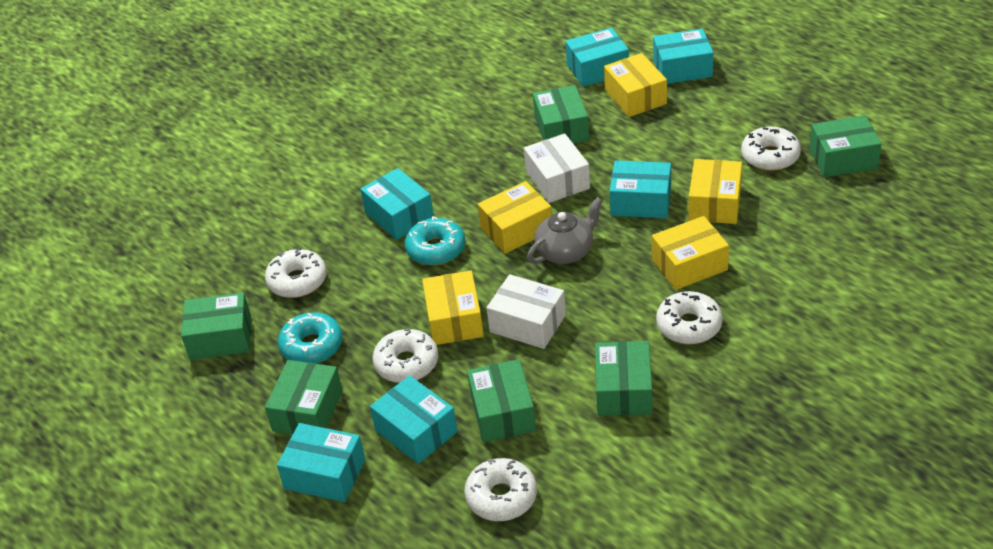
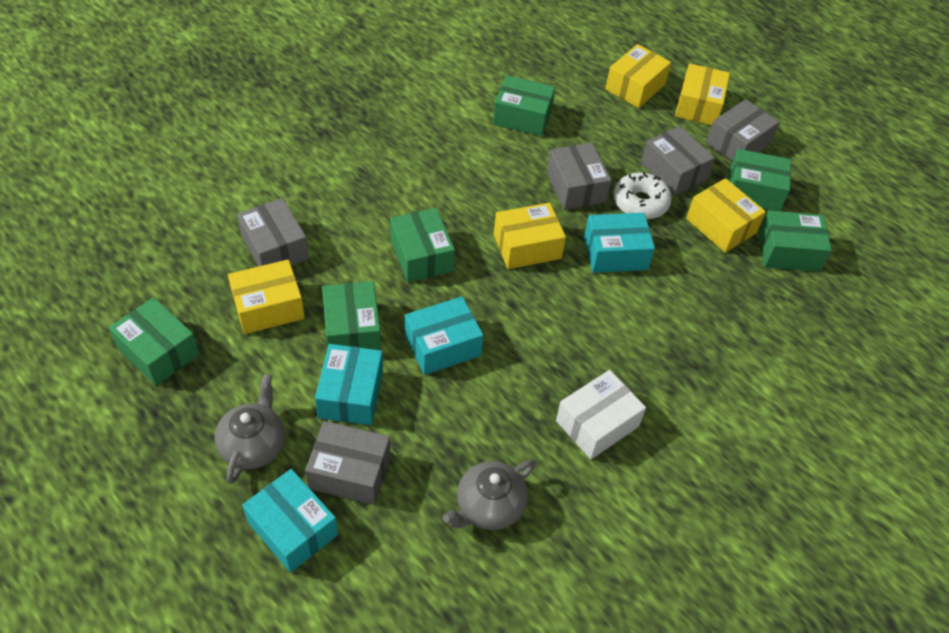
grey box: none = 0 -> [237,198,309,267] [305,421,391,505] [547,143,612,210] [641,126,715,196] [706,99,779,162] = 5
grey teapot: [527,197,603,264] = 1 -> [215,374,285,484] [443,460,535,530] = 2
turquoise box: [277,423,365,502] [360,168,434,240] [370,375,458,464] [565,28,629,87] [610,160,671,218] [653,29,713,84] = 6 -> [242,469,338,573] [315,344,383,425] [405,296,484,375] [584,213,655,273] = 4
turquoise donut: [278,312,342,364] [405,216,465,265] = 2 -> none = 0
white box: [487,274,566,349] [524,133,590,203] = 2 -> [556,370,646,459] = 1
white donut: [265,248,327,298] [373,328,438,383] [465,458,537,521] [656,291,723,344] [741,127,801,171] = 5 -> [613,172,672,220] = 1

